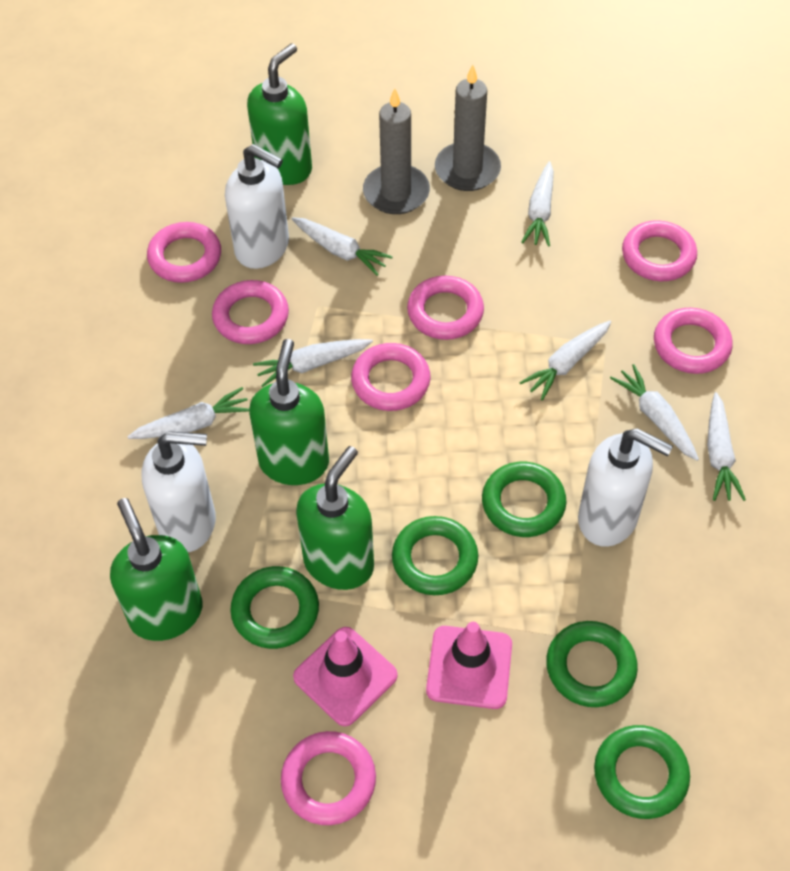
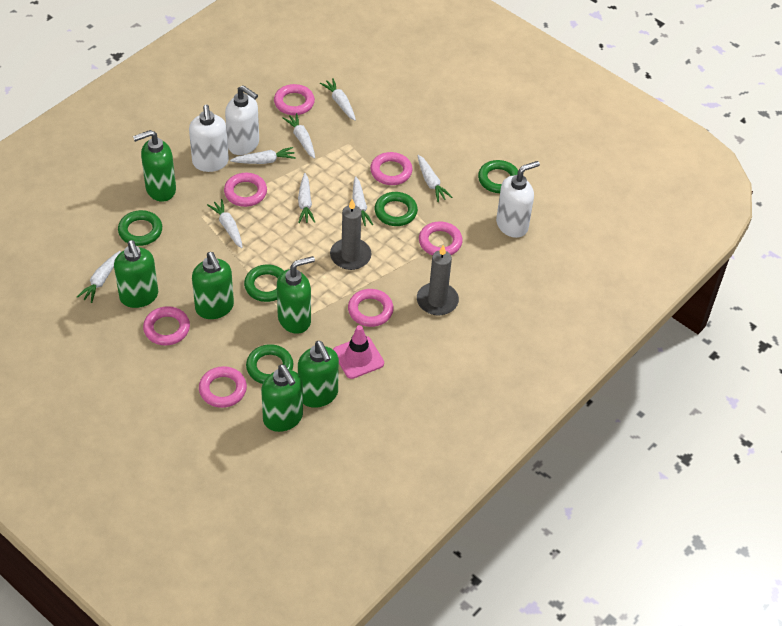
green soap dispenser: [110,498,203,641] [247,43,312,185] [249,339,329,485] [296,446,374,590] = 4 -> [114,240,158,308] [133,130,176,202] [192,252,234,319] [261,365,303,432] [277,256,315,334] [298,341,339,408] = 6
pink traffic cone: [293,627,398,726] [426,622,512,709] = 2 -> [333,325,384,379] = 1
white carrot: [127,387,249,439] [253,339,373,387] [292,217,393,276] [519,321,611,400] [521,161,554,247] [610,364,699,461] [707,392,746,501] = 7 -> [77,251,121,303] [207,199,243,248] [230,147,296,164] [283,113,315,159] [298,173,315,223] [320,78,356,121] [353,176,373,226] [418,155,452,202] = 8

